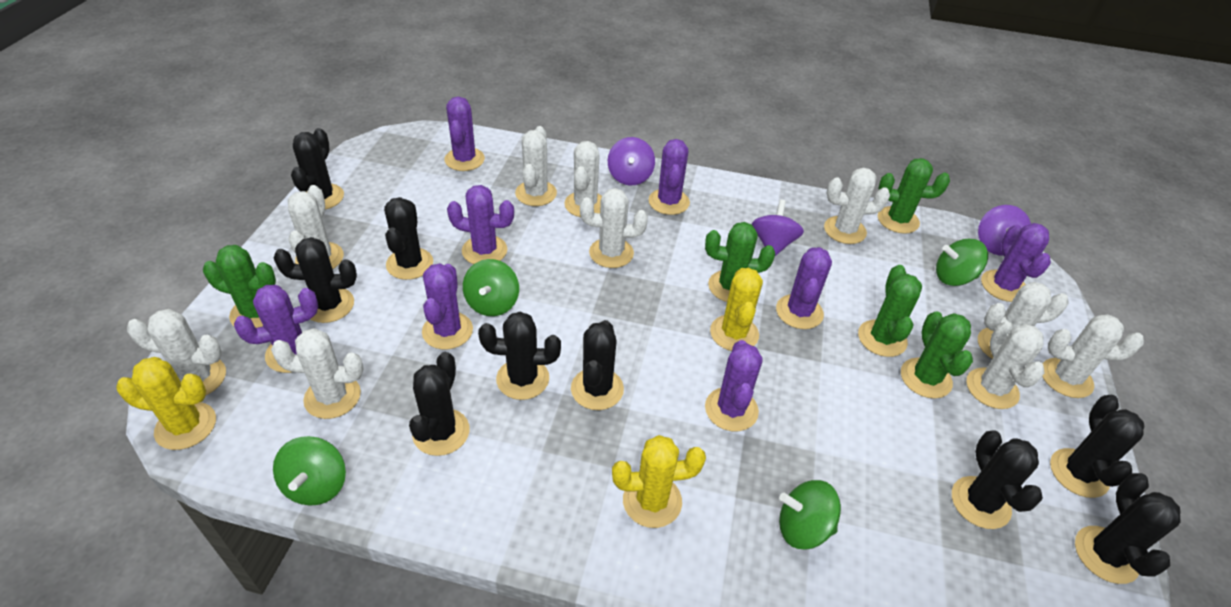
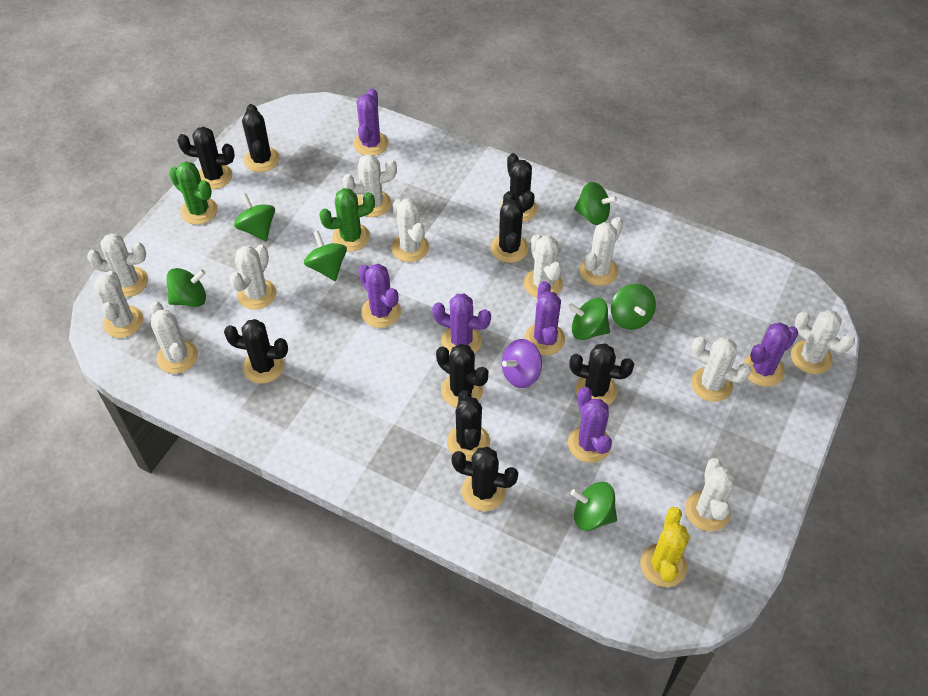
green cactus: [203,245,276,328] [705,222,775,302] [858,265,922,357] [878,158,950,234] [901,311,973,399] = 5 -> [169,161,218,225] [319,188,375,252] = 2
green spinning top: [273,436,346,506] [463,259,519,316] [779,480,841,550] [936,239,988,286] = 4 -> [166,268,206,307] [234,193,275,241] [304,231,347,281] [568,298,610,340] [570,482,617,531] [574,182,617,225] [611,284,656,330] = 7
purple cactus: [234,285,318,373] [422,263,473,349] [444,97,485,171] [447,185,514,264] [648,139,690,215] [705,340,762,431] [776,247,832,329] [981,223,1051,302] = 8 -> [353,88,389,156] [358,264,401,328] [432,294,491,354] [525,281,565,355] [568,387,612,463] [743,322,799,387] = 6
purple spinning top: [608,137,655,185] [752,200,804,256] [978,205,1031,256] = 3 -> [502,339,542,388] = 1
white cactus: [127,309,226,395] [271,328,364,419] [288,185,344,269] [515,126,557,206] [564,141,602,217] [580,188,648,268] [824,168,890,244] [966,322,1044,409] [978,282,1069,359] [1042,314,1144,398] = 10 -> [87,233,148,297] [94,271,144,338] [150,301,198,374] [229,245,276,310] [342,154,397,217] [391,199,429,262] [524,234,563,298] [580,217,623,286] [685,458,735,531] [691,337,752,402] [791,310,855,374] = 11
yellow cactus: [116,357,216,450] [612,435,706,528] [710,268,763,351] = 3 -> [640,507,690,587] = 1

